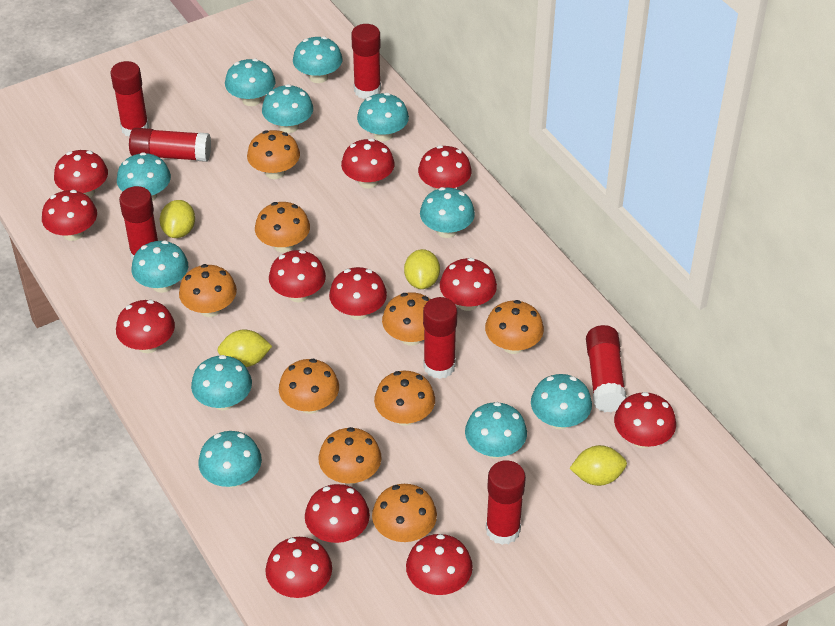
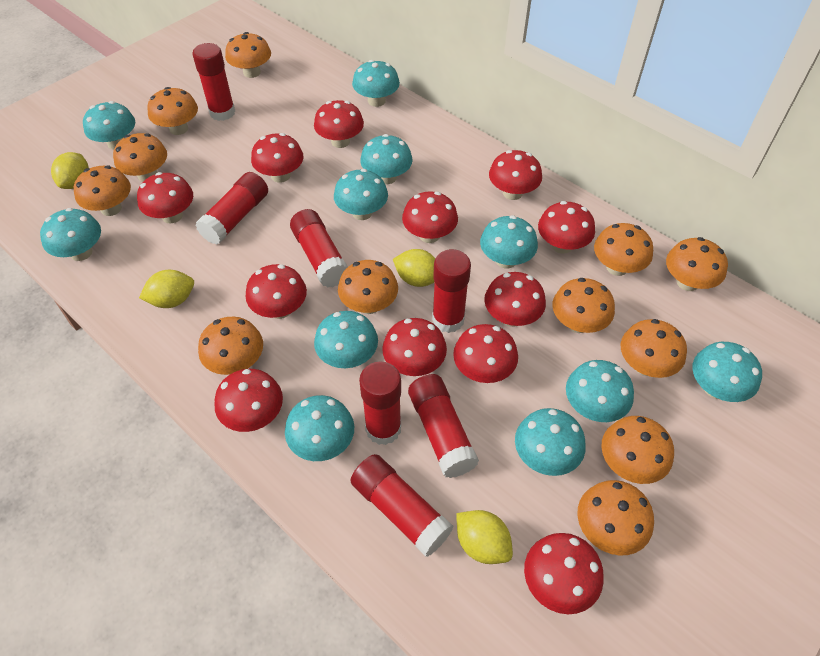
orange mushroom: [179,264,237,317] [247,130,300,179] [255,202,310,253] [279,359,339,414] [319,427,381,484] [372,484,437,542] [374,371,435,426] [382,292,431,346] [485,300,544,354] = 9 -> [74,165,131,216] [113,133,167,182] [147,87,198,135] [198,317,263,375] [225,32,271,78] [338,260,398,314] [552,278,615,333] [577,480,654,556] [594,223,653,276] [601,416,674,484] [621,319,687,378] [666,237,728,291] = 12

